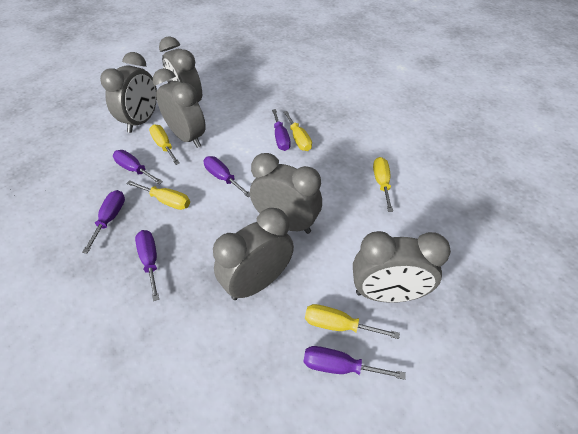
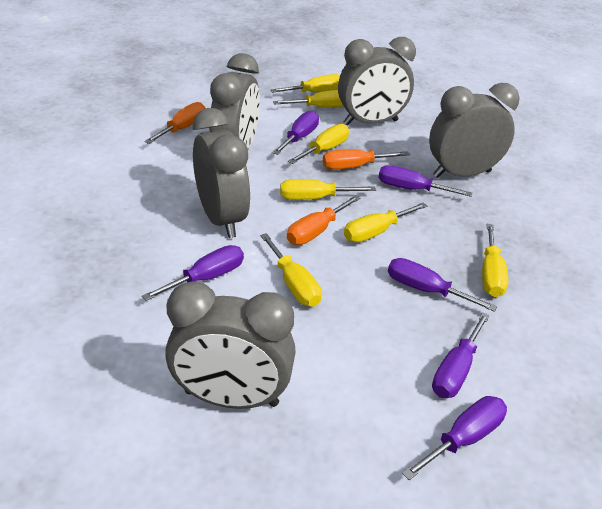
grey clock: [100,52,157,133] [153,68,206,148] [159,36,202,102] [213,208,294,300] [250,153,322,234] [353,231,451,303] = 6 -> [165,281,296,409] [193,108,250,238] [209,53,260,149] [338,37,416,126] [429,83,520,178] = 5
orange screwdriver: none = 0 -> [144,102,205,144] [287,195,360,245] [323,149,410,170] = 3
yellow screwdriver: [126,180,190,210] [149,124,180,165] [283,111,312,151] [305,304,400,339] [373,157,393,212] = 5 -> [260,233,322,307] [270,74,340,93] [273,90,343,107] [280,179,376,200] [288,124,349,164] [344,203,427,243] [482,224,508,297] = 7

